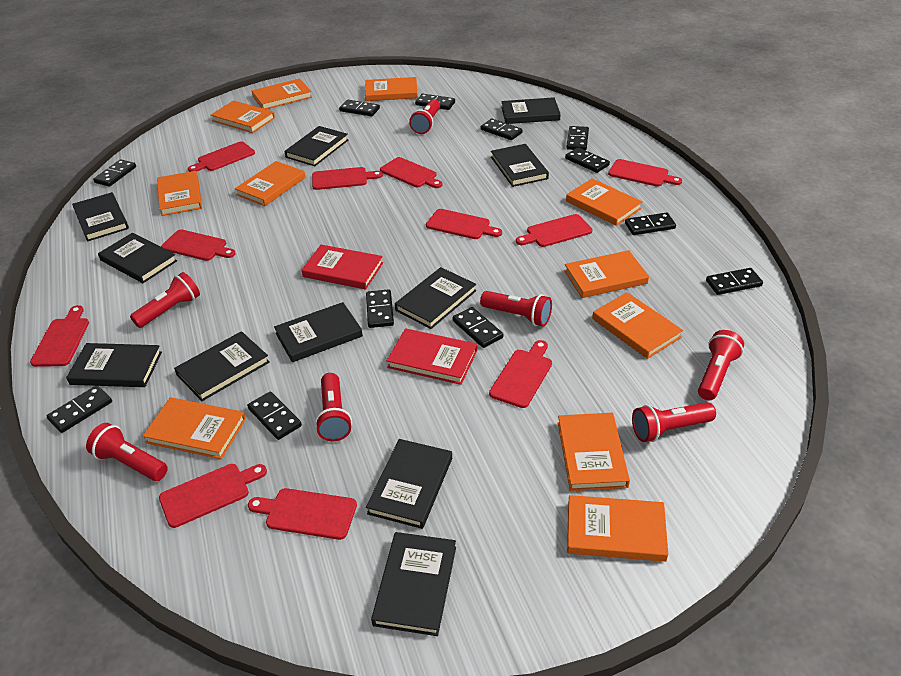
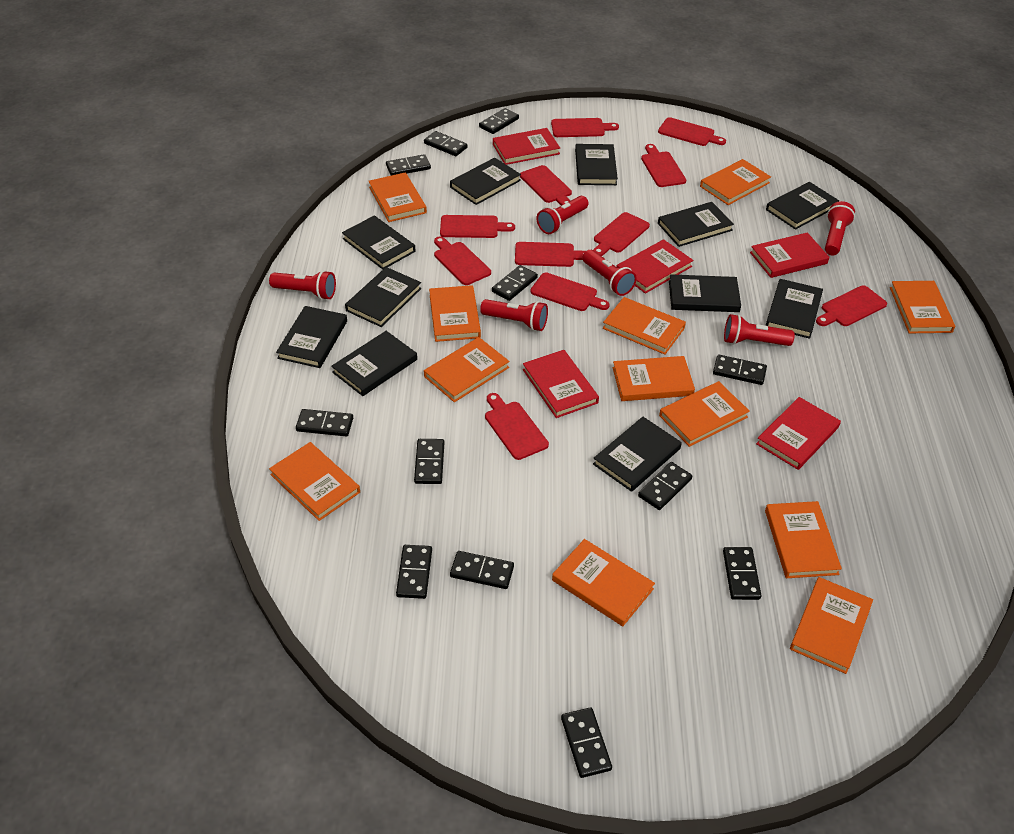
orange book: [143,397,246,459] [157,171,202,216] [211,100,275,133] [235,161,305,206] [252,79,312,109] [365,77,418,101] [558,413,630,491] [564,250,649,298] [566,178,642,226] [567,495,668,562] [592,292,683,359] = 11 -> [269,442,360,521] [368,172,427,222] [424,337,509,402] [429,285,481,342] [552,539,655,626] [603,297,686,355] [613,356,695,401] [659,381,750,447] [700,159,771,205] [765,501,842,578] [790,577,873,674] [890,281,955,333] = 12
red book: [302,245,383,289] [387,328,477,385] = 2 -> [493,128,560,165] [523,350,599,418] [616,239,693,294] [750,232,829,278] [756,397,841,470] = 5
red flashlight: [86,423,168,481] [130,272,200,328] [315,373,352,441] [409,99,440,134] [480,291,552,327] [632,402,716,442] [698,330,744,400] = 7 -> [269,270,336,300] [480,299,548,331] [537,196,589,234] [582,250,637,296] [724,314,795,346] [825,201,855,255] = 6

